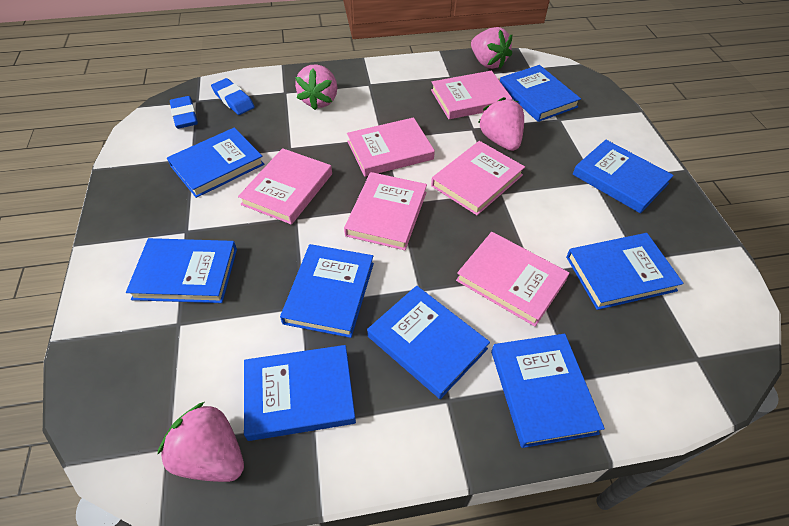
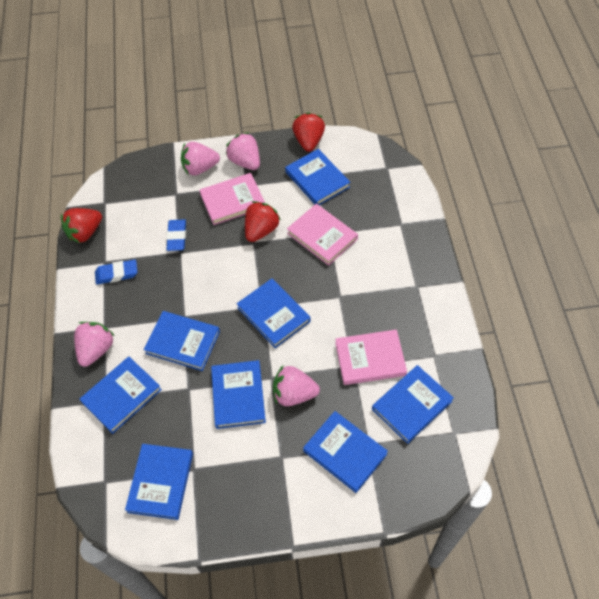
blue book: [126,238,237,303] [167,127,264,198] [244,345,356,441] [280,244,374,338] [367,286,490,399] [491,334,605,448] [500,65,581,122] [566,233,684,310] [573,140,674,213] = 9 -> [80,357,162,434] [125,444,193,520] [144,311,220,371] [211,360,266,429] [237,278,311,348] [285,149,350,205] [303,411,388,493] [372,365,454,444] = 8
pink book: [238,148,332,225] [344,172,427,250] [347,117,435,177] [431,71,512,119] [431,141,525,215] [456,232,570,327] = 6 -> [199,173,265,225] [287,204,358,266] [335,329,407,385] = 3
red strawberry: none = 0 -> [61,208,102,243] [245,201,281,242] [292,112,325,152] = 3

